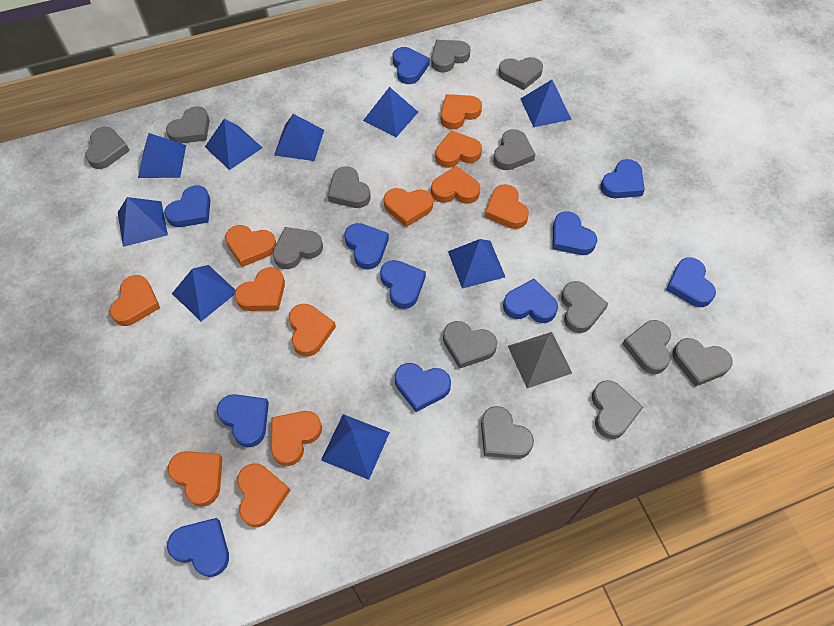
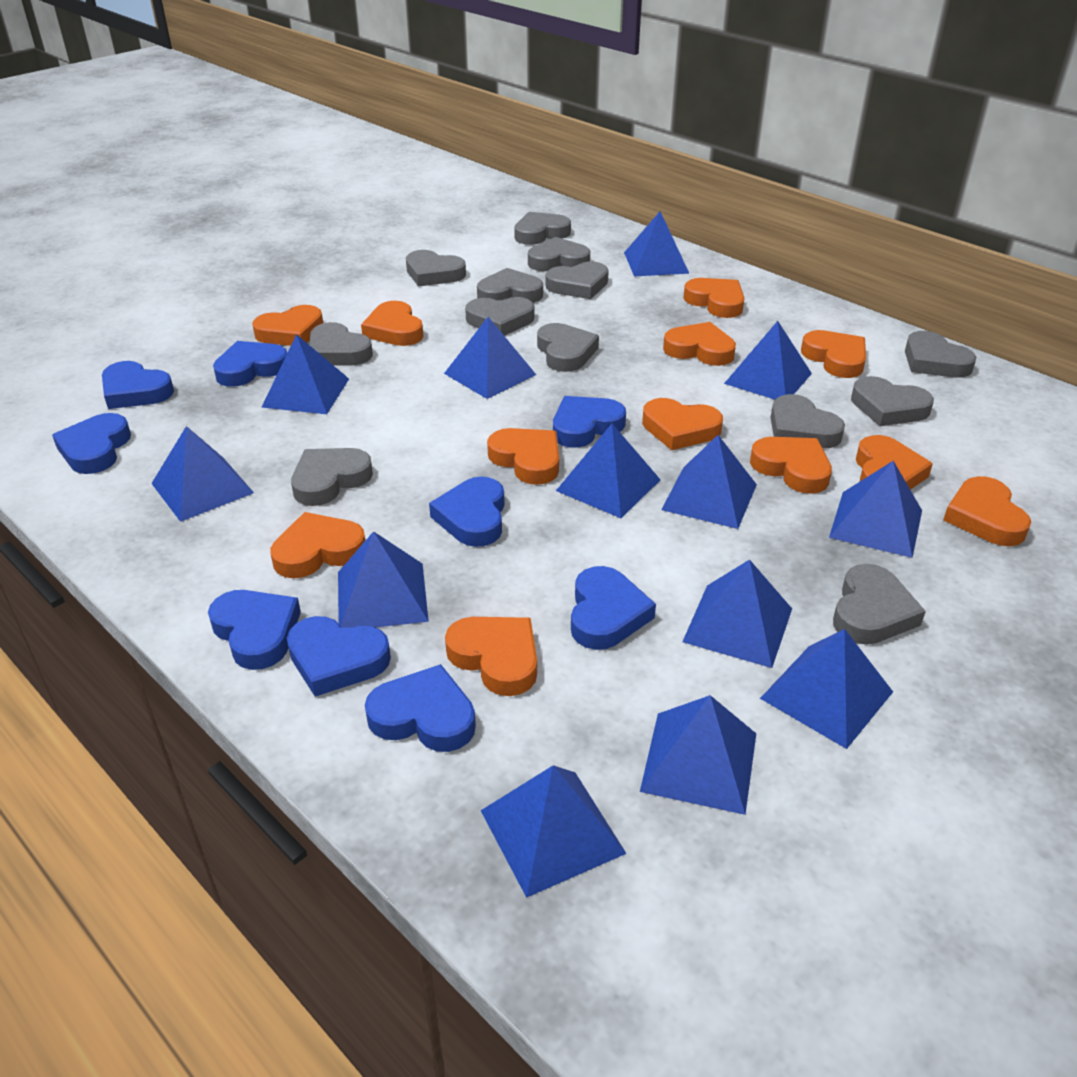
blue heart: [164,185,210,227] [167,518,229,577] [217,394,269,447] [344,223,389,270] [380,260,426,309] [393,47,430,84] [395,363,451,412] [503,279,558,323] [552,211,597,255] [600,159,645,198] [666,257,716,307] = 11 -> [52,413,131,474] [102,361,174,409] [208,590,301,670] [213,341,287,387] [287,616,391,697] [365,664,476,752] [429,476,505,547] [553,396,626,448] [571,566,656,650] = 9
blue pyramid: [118,197,168,247] [138,133,186,178] [172,265,236,321] [205,119,262,170] [274,114,324,161] [321,414,390,480] [363,87,418,137] [448,239,505,289] [520,80,572,127] = 9 -> [151,426,254,522] [261,334,349,414] [338,531,429,628] [444,317,536,399] [481,765,627,898] [556,424,661,518] [624,211,689,277] [640,695,756,815] [661,435,757,529] [682,559,792,668] [724,321,812,400] [760,629,893,749] [829,461,922,558] = 13
grey pyramid: [508,332,572,388] = 1 -> none = 0

